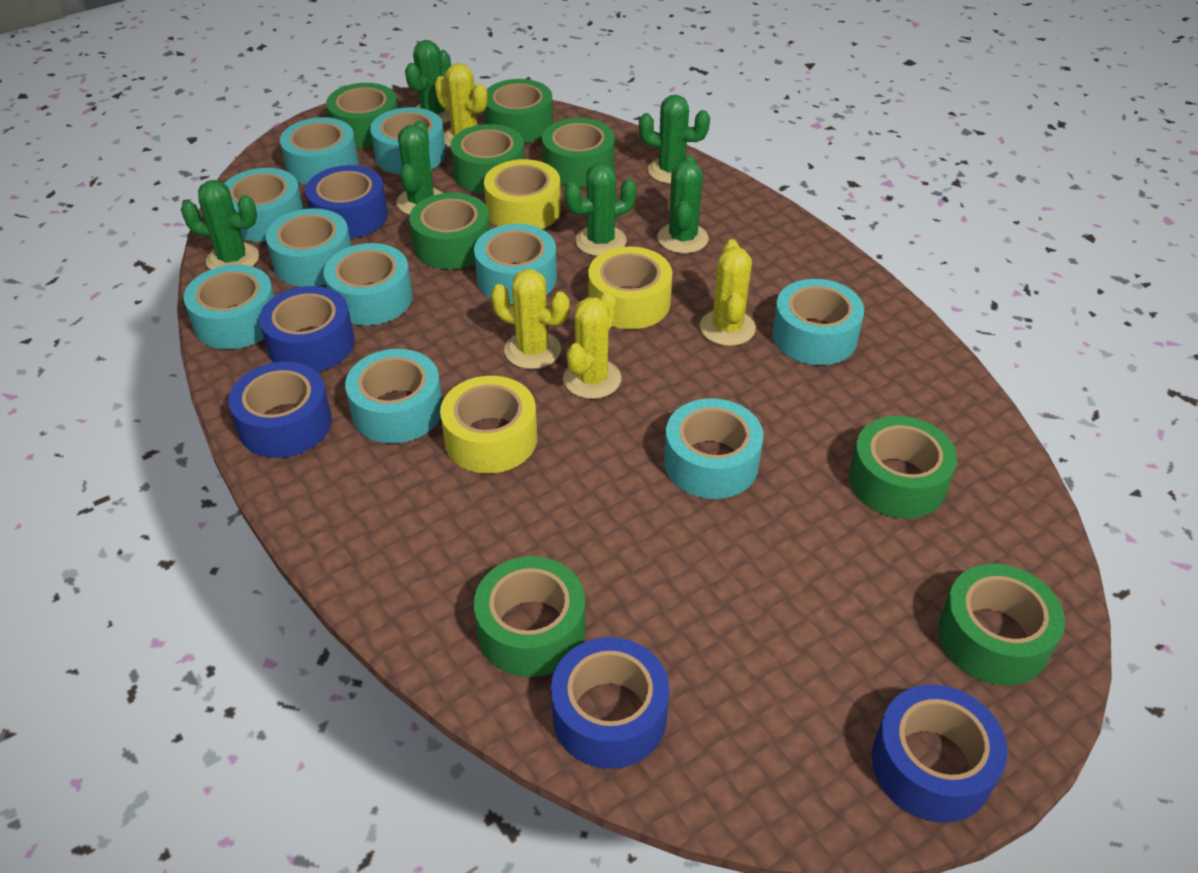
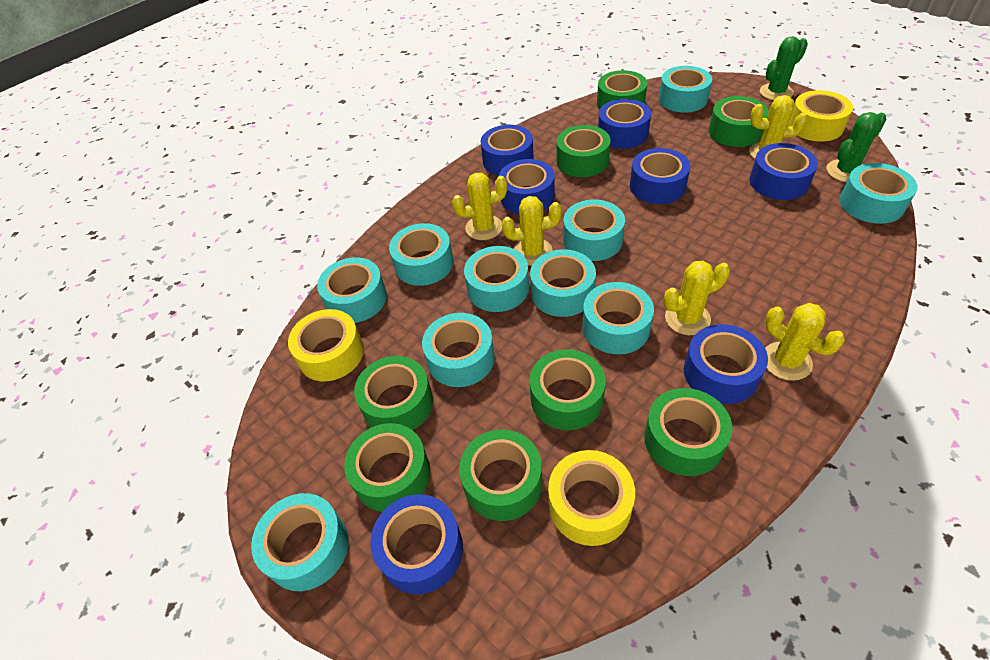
blue tape: [228,362,332,458] [259,286,355,372] [305,165,388,239] [551,637,670,769] [872,685,1008,823] = 5 -> [371,494,463,594] [481,125,534,175] [499,159,555,214] [598,99,651,149] [630,148,690,204] [684,324,768,404] [750,143,818,200] = 7
green cactus: [181,180,259,270] [396,121,442,215] [405,40,451,124] [564,163,637,256] [639,95,710,184] [657,155,709,254] = 6 -> [760,36,808,100] [827,112,887,182] = 2
yellow cactus: [434,63,487,147] [491,269,570,369] [563,290,621,399] [700,239,756,346] = 4 -> [452,173,507,240] [502,196,562,266] [664,261,730,335] [749,95,808,159] [765,303,845,381] = 5

